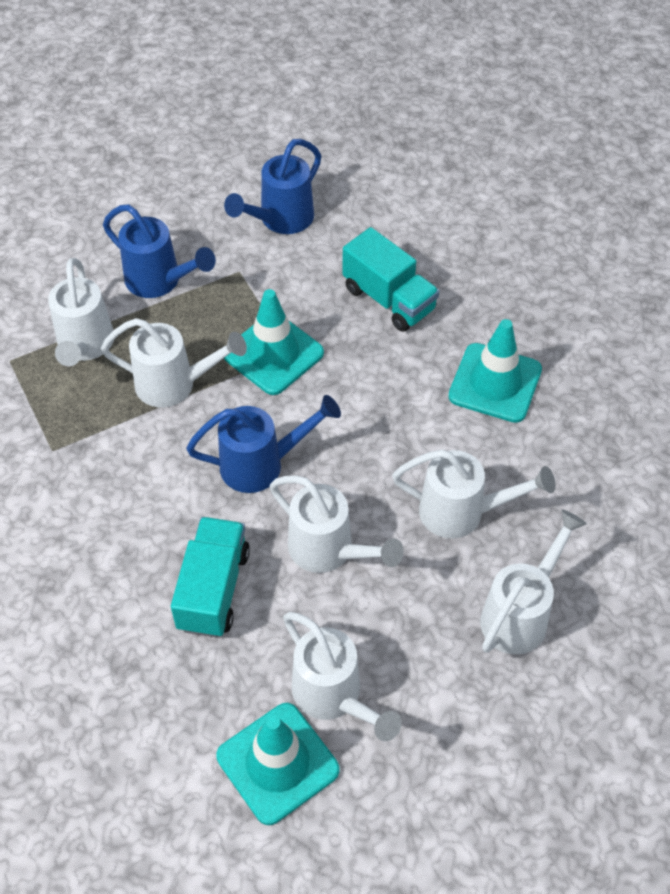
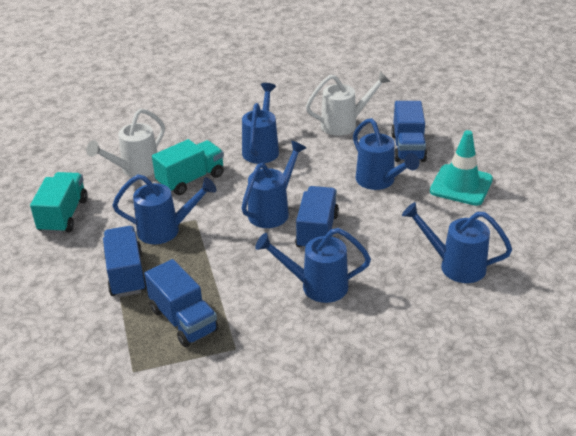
blue truck: none = 0 -> [103,226,147,297] [144,259,219,347] [295,186,339,250] [391,101,427,162] = 4
blue watering can: [103,204,216,298] [186,395,341,493] [224,139,321,234] = 3 -> [112,174,216,244] [242,83,279,164] [242,141,306,228] [255,228,371,303] [353,118,419,190] [402,202,512,283] = 6
turquoise traffic cone: [216,703,340,825] [224,289,324,395] [448,319,542,423] = 3 -> [430,130,493,206] = 1
white watering can: [48,258,114,366] [101,318,247,407] [270,475,404,573] [283,612,402,741] [392,450,556,539] [480,510,587,655] = 6 -> [86,108,165,177] [306,71,390,136] = 2

